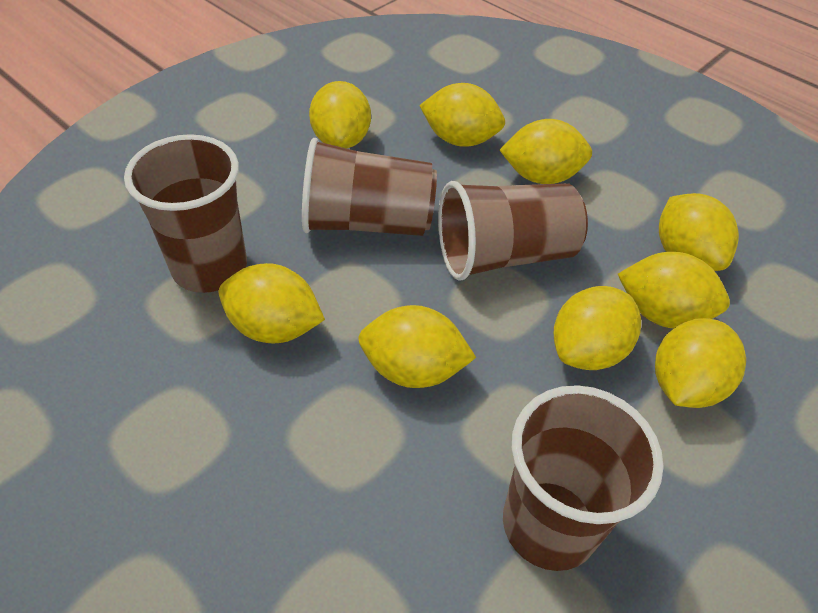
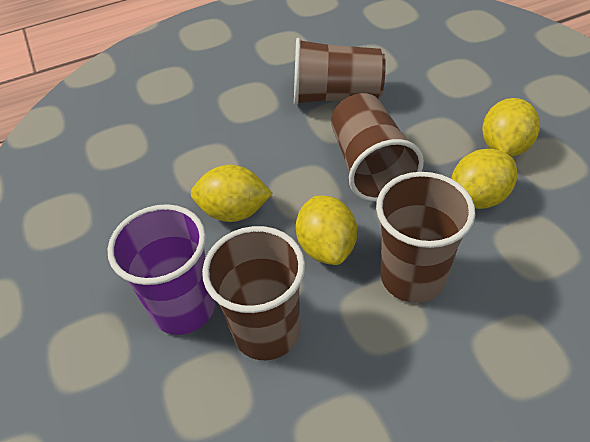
purple cup: none = 0 -> [108,204,216,335] = 1
yellow lemon: [219,263,325,343] [309,81,371,149] [358,305,476,388] [419,83,505,147] [500,119,592,184] [554,286,641,370] [618,252,730,328] [655,318,746,408] [659,193,739,271] = 9 -> [191,165,273,222] [296,196,357,265] [451,149,517,209] [482,98,540,157] = 4

